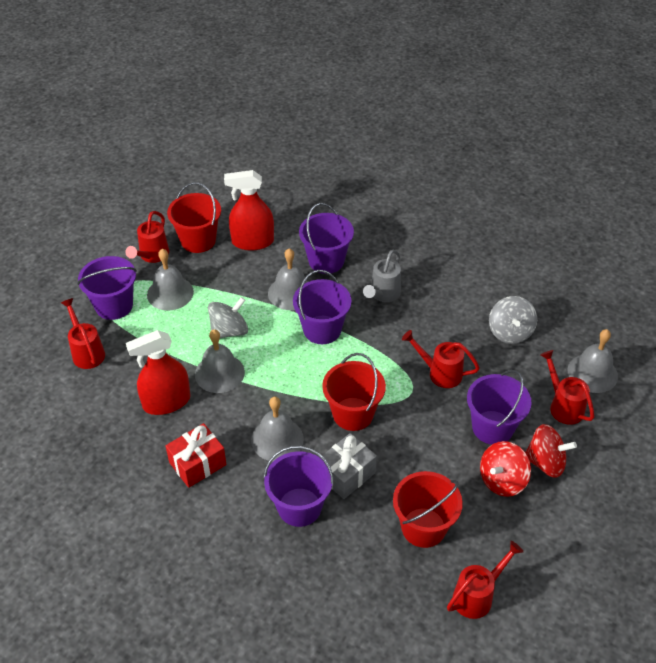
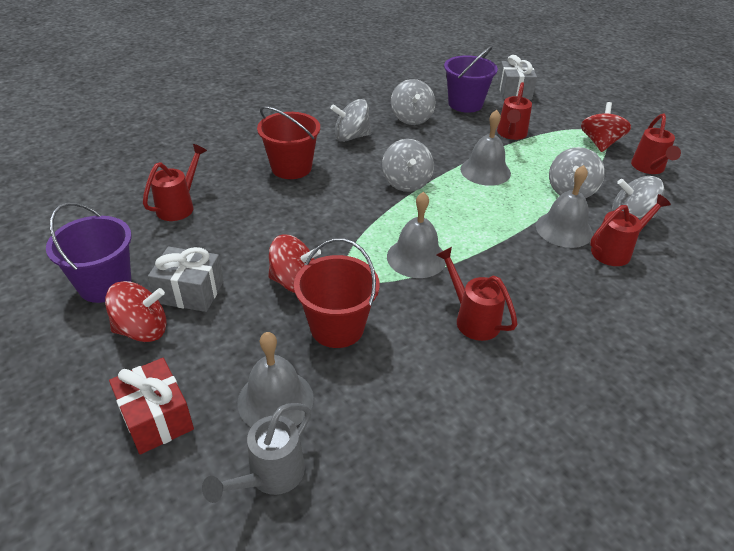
grey bell: [147,249,194,311] [195,329,245,393] [251,397,304,461] [268,248,308,310] [567,329,618,393] = 5 -> [237,332,314,427] [387,192,446,278] [460,110,511,186] [536,165,593,248] = 4
grey gift: [322,433,377,499] = 1 -> [148,247,223,312] [498,55,537,100] = 2
grey spinning top: [208,297,248,338] [489,296,537,344] = 2 -> [330,99,371,142] [382,139,434,192] [391,79,435,125] [549,147,605,198] [612,176,664,220] = 5
purple bucket: [77,256,137,320] [264,446,334,527] [293,270,351,344] [299,203,354,274] [467,370,532,445] = 5 -> [46,202,132,303] [444,46,498,113] = 2
red bucket: [167,182,221,253] [322,353,386,431] [393,471,463,548] = 3 -> [257,106,320,179] [294,238,380,348] = 2
red spinning top: [480,441,531,497] [525,424,577,478] = 2 -> [105,281,167,342] [268,234,321,293] [581,102,631,152] = 3
red spray bottle: [126,330,191,415] [224,170,274,250] = 2 -> none = 0

